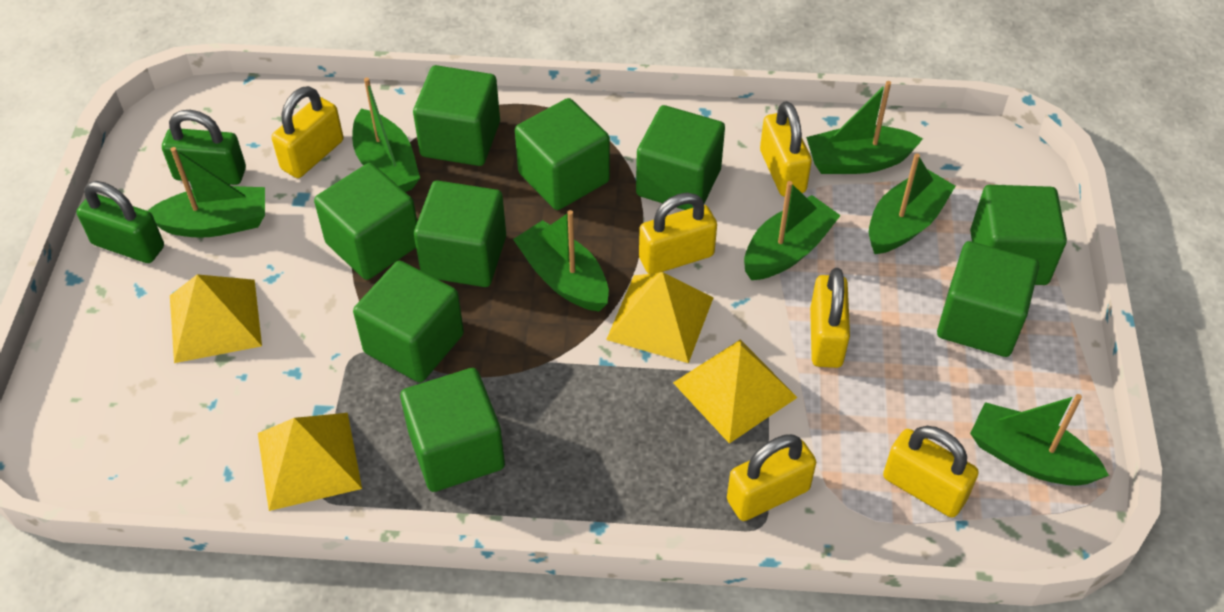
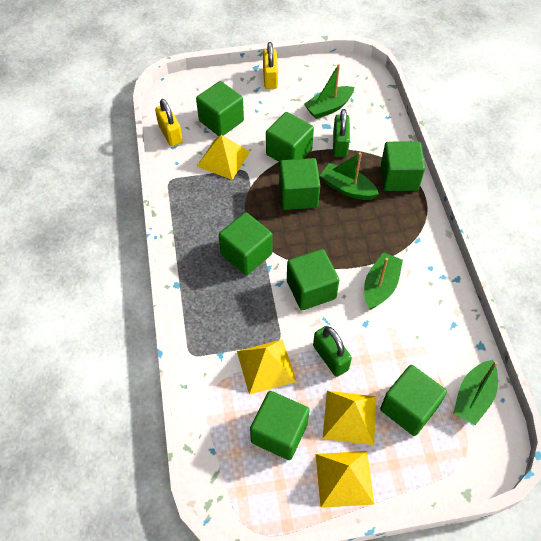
green boat: [148,147,265,238] [352,77,420,192] [513,210,609,312] [744,181,841,280] [806,81,923,174] [869,153,956,254] [970,394,1109,486] = 7 -> [304,64,354,119] [320,152,379,200] [364,252,403,310] [453,360,498,425] = 4
green cube: [314,163,417,280] [353,261,464,383] [400,368,505,492] [413,65,500,166] [414,181,506,287] [515,98,610,210] [636,105,725,210] [937,241,1039,357] [970,185,1067,285] = 9 -> [196,81,244,136] [219,212,272,275] [250,391,310,460] [266,112,314,162] [279,158,320,210] [287,249,339,310] [380,365,447,436] [381,141,425,191] = 8
yellow padlock: [271,86,343,178] [639,193,717,274] [727,434,816,521] [760,101,812,197] [810,268,850,368] [883,426,979,518] = 6 -> [155,99,183,147] [263,42,278,89] = 2

